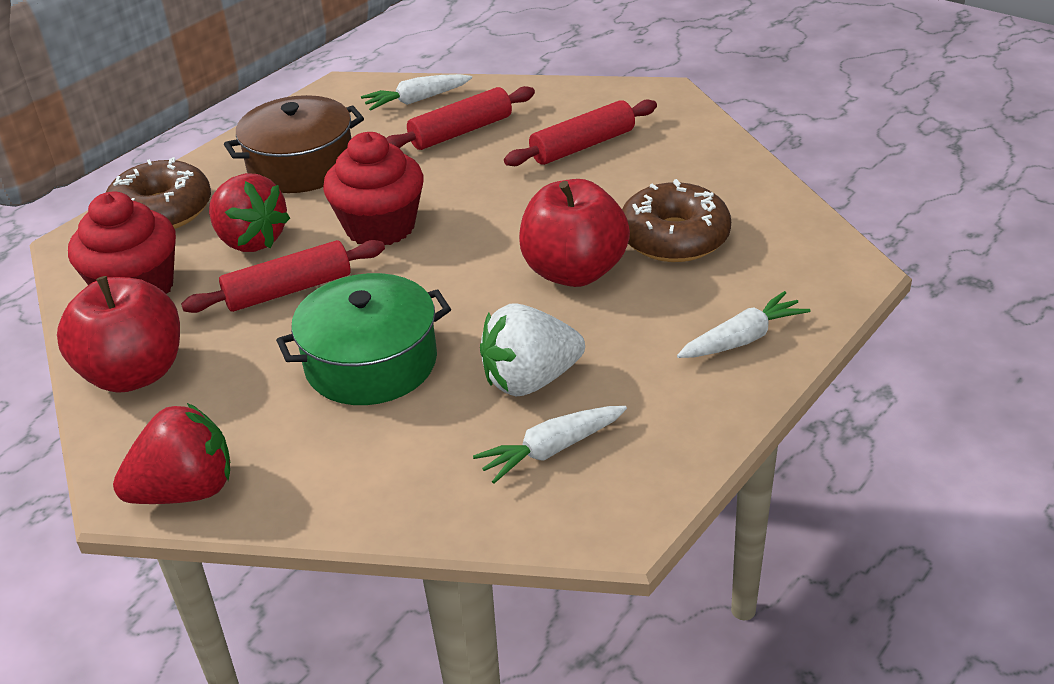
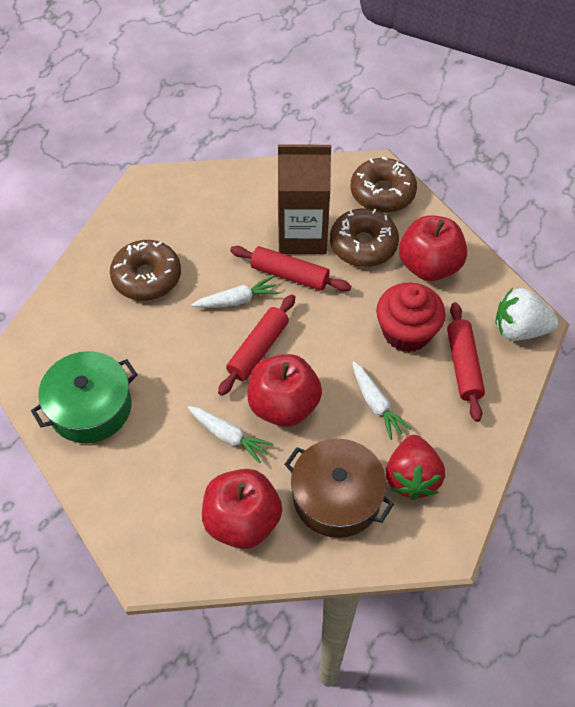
brown carton: none = 0 -> [278,144,331,254] = 1
brown donut: [106,157,211,229] [622,179,731,262] = 2 -> [110,240,181,301] [330,208,399,267] [351,157,417,213] = 3
red apple: [57,276,180,392] [519,179,630,287] = 2 -> [202,469,282,549] [247,354,322,427] [399,215,467,281] = 3
red cupcake: [68,191,176,294] [323,132,424,246] = 2 -> [376,283,446,352] = 1
red strawberry: [113,403,230,504] [209,173,290,252] = 2 -> [386,435,445,500] = 1

